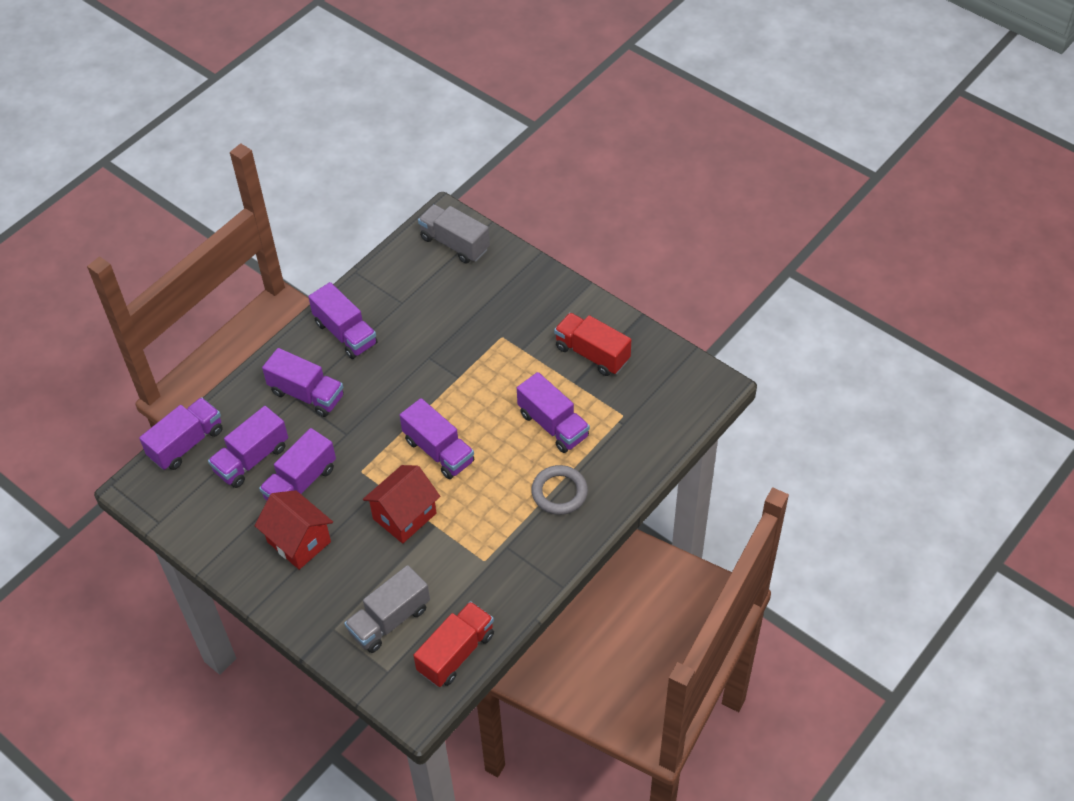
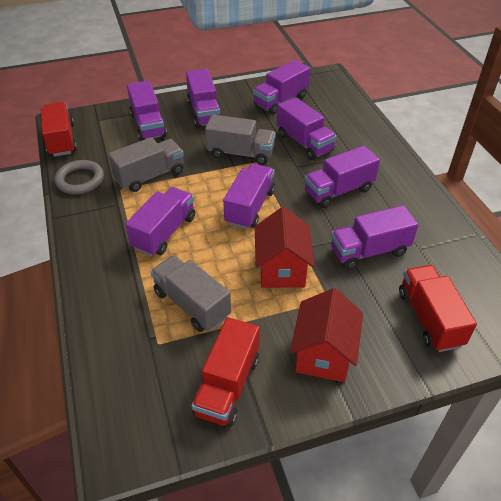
grey truck: [344,565,430,653] [418,204,490,264] = 2 -> [108,137,184,192] [151,255,231,332] [205,115,276,165] = 3
purple truck: [139,397,223,470] [208,406,288,488] [259,428,336,500] [262,348,344,417] [308,282,378,359] [400,398,474,479] [517,372,590,453] = 7 -> [125,187,195,256] [127,80,167,141] [186,69,221,128] [223,163,275,229] [253,60,311,114] [277,97,337,160] [305,146,380,208] [331,205,418,270] = 8
red truck: [413,601,494,687] [554,313,631,376] = 2 -> [41,102,77,157] [191,317,260,427] [399,265,477,352] = 3

